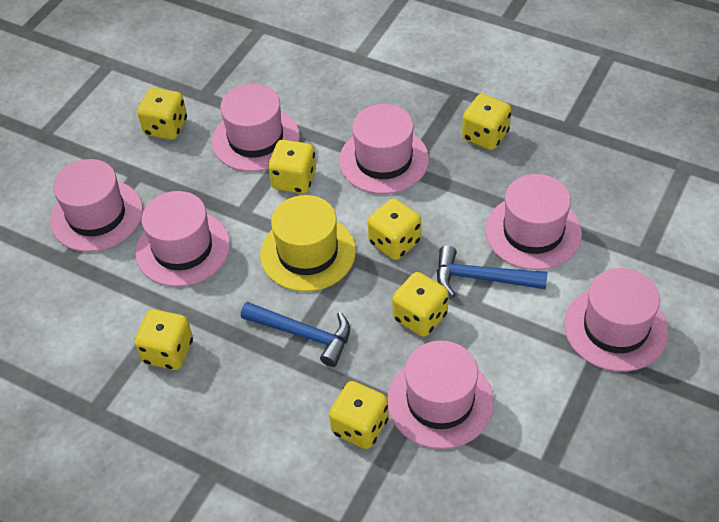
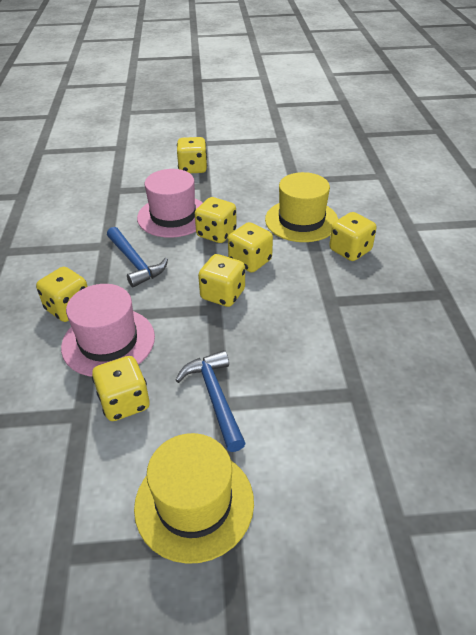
pink hat: [50,159,143,252] [135,191,230,287] [212,84,300,172] [339,104,429,194] [387,341,494,449] [485,174,582,270] [564,268,669,372] = 7 -> [61,284,155,377] [137,169,203,238] = 2
yellow hat: [260,195,356,292] = 1 -> [134,433,254,564] [265,172,338,242] = 2

